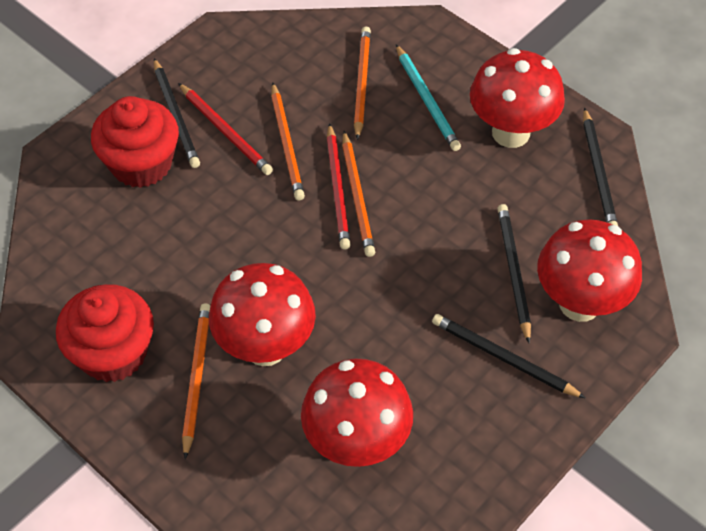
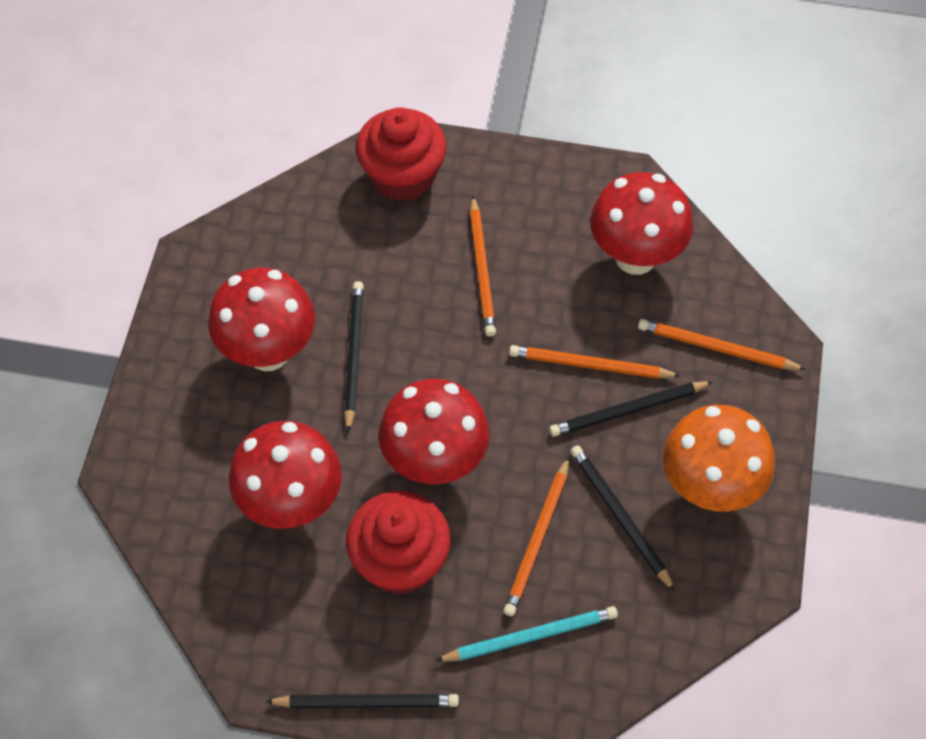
orange mushroom: none = 0 -> [663,405,775,512] = 1
red pencil: [178,83,273,175] [327,123,350,250] = 2 -> none = 0

